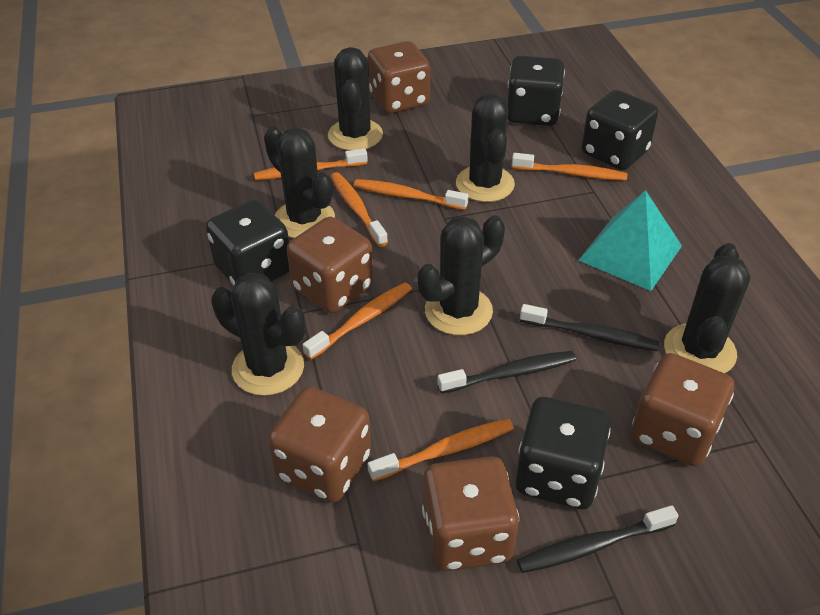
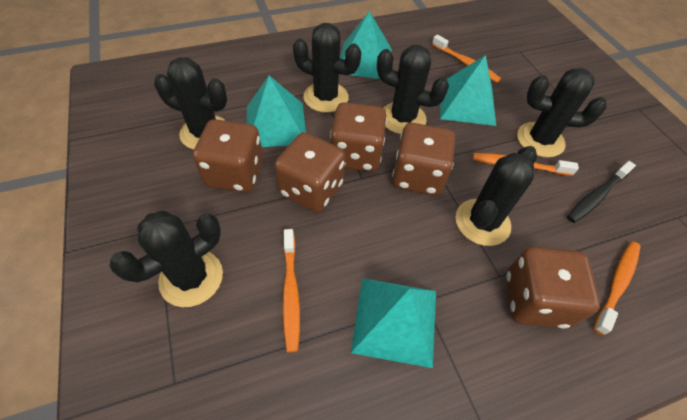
black dice: [206,200,290,286] [507,55,565,126] [515,397,611,509] [582,90,658,170] = 4 -> none = 0
black toothbrush: [437,351,576,394] [517,505,679,573] [520,304,659,351] = 3 -> [567,161,636,223] = 1
orange toothbrush: [254,148,368,180] [303,282,412,360] [330,172,388,247] [354,179,469,210] [367,419,514,482] [512,153,628,181] = 6 -> [282,229,300,352] [432,35,501,83] [473,153,579,176] [594,241,641,335] = 4
turquoise pyramid: [578,190,682,291] = 1 -> [247,76,306,147] [340,11,392,79] [351,278,436,368] [440,55,496,126] = 4

